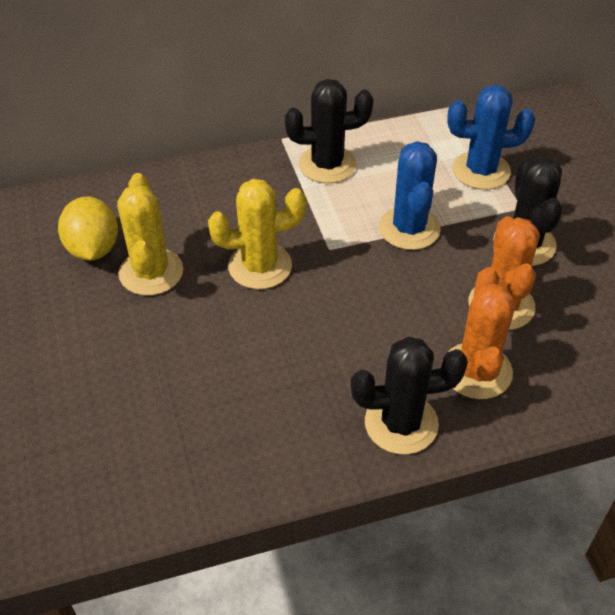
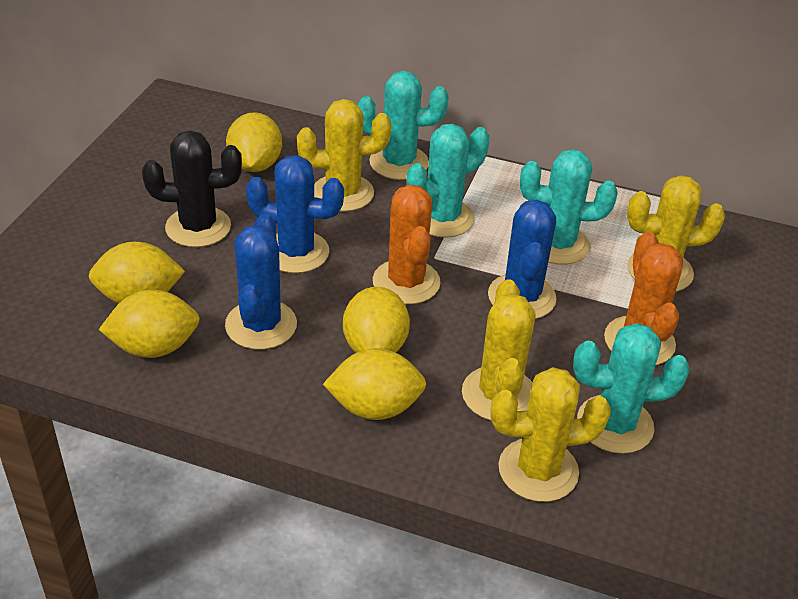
black cactus: [285,79,373,183] [351,336,468,454] [493,156,562,266] = 3 -> [142,131,242,247] = 1
blue cactus: [379,141,441,250] [447,85,535,190] = 2 -> [225,214,297,350] [246,155,344,273] [488,200,557,319] = 3
turquoise cactus: none = 0 -> [357,71,448,180] [407,124,489,238] [520,149,618,265] [573,323,690,454] = 4
yellow cactus: [117,173,183,296] [208,179,306,289] = 2 -> [297,99,392,212] [462,279,536,421] [490,367,611,502] [627,175,725,292] = 4
yellow lemon: [58,197,118,261] = 1 -> [89,242,185,303] [99,290,200,358] [226,112,282,172] [323,348,426,420] [343,287,410,353] = 5

